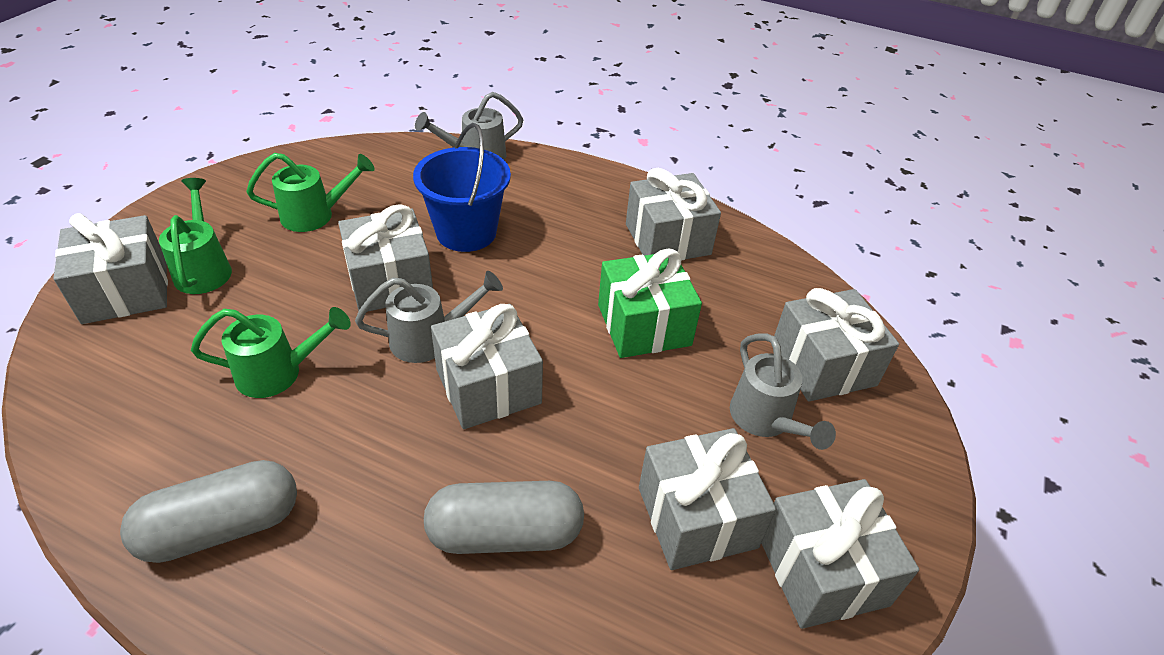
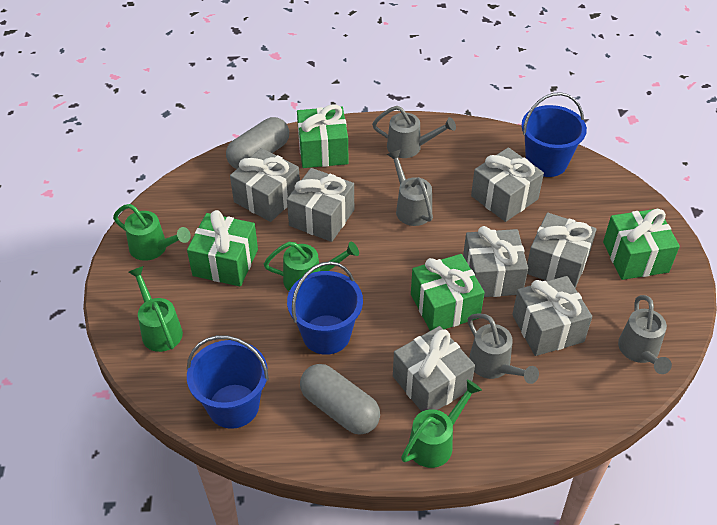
blue bucket: [413,123,511,252] = 1 -> [187,335,269,429] [287,261,363,355] [522,92,587,177] = 3
green gift: [598,249,702,358] = 1 -> [187,210,258,286] [297,104,348,168] [411,254,484,331] [603,209,680,280] = 4
green watering can: [159,178,232,294] [191,307,351,398] [246,153,375,232] = 3 -> [113,204,191,261] [128,266,183,352] [264,242,359,291] [401,380,482,468] = 4
grey watering can: [355,271,503,363] [415,92,524,160] [730,333,836,450] = 3 -> [372,106,456,158] [387,150,433,226] [468,313,539,384] [618,295,672,374] = 4

